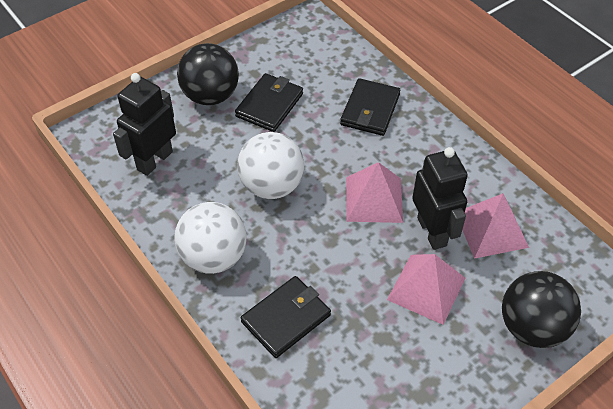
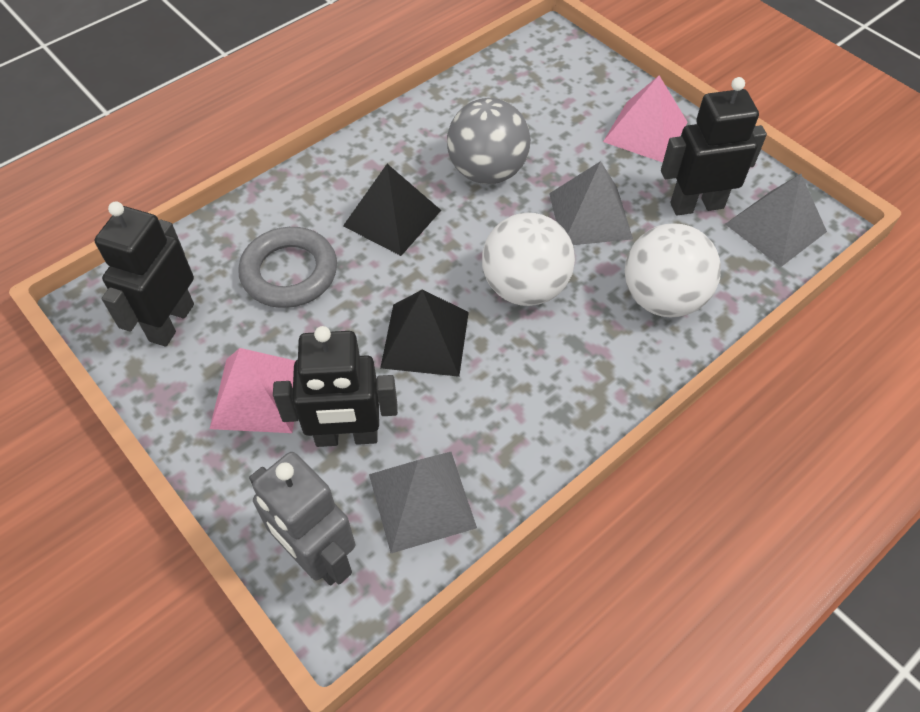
black ball: [177,43,239,105] [502,271,581,348] = 2 -> none = 0
black pyramid: none = 0 -> [343,164,441,256] [380,289,469,377] = 2
black robot: [113,73,176,176] [412,147,468,250] = 2 -> [94,202,194,347] [273,326,398,447] [661,77,767,216] = 3
black wallet: [235,73,303,132] [241,276,331,358] [340,78,400,136] = 3 -> none = 0
grey ball: none = 0 -> [447,98,531,184] = 1
grey pyramid: none = 0 -> [369,452,477,553] [549,161,633,245] [725,174,827,267] = 3
grey ring: none = 0 -> [238,227,337,308] = 1
grey robot: none = 0 -> [249,452,355,586] = 1
pink pyramid: [346,162,403,223] [387,254,465,325] [462,193,529,259] = 3 -> [210,348,295,433] [603,76,688,162] = 2

